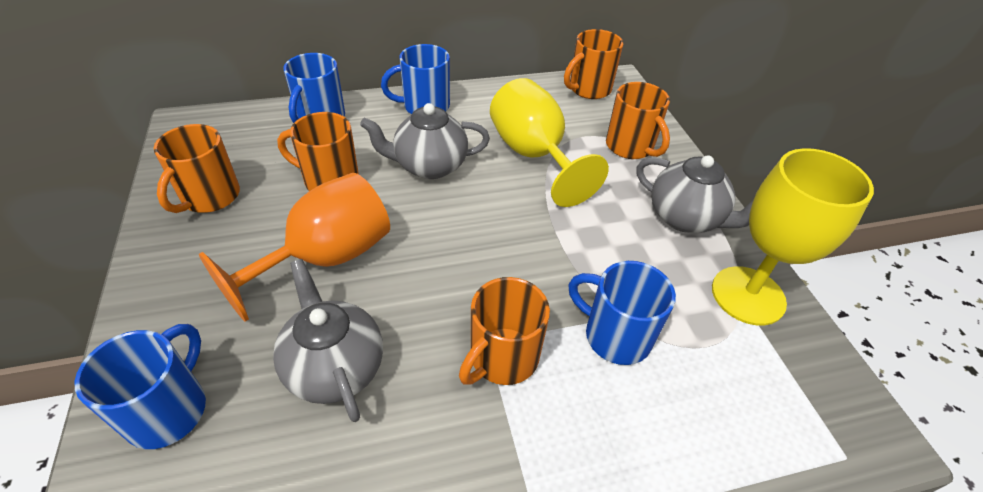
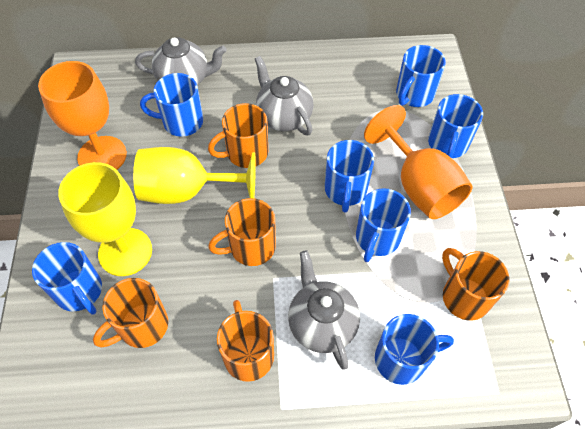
blue mug: [74,324,206,449] [284,53,345,123] [381,44,450,114] [568,261,676,365] = 4 -> [32,242,102,315] [140,73,203,137] [325,140,374,213] [356,188,411,262] [375,314,454,385] [396,45,446,107] [428,94,483,158] = 7
orange goblet: [199,173,390,322] = 1 -> [38,61,127,170] [364,105,473,219] = 2

